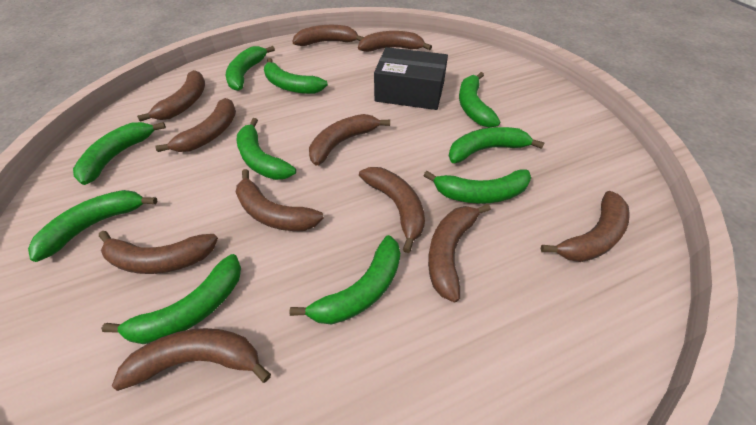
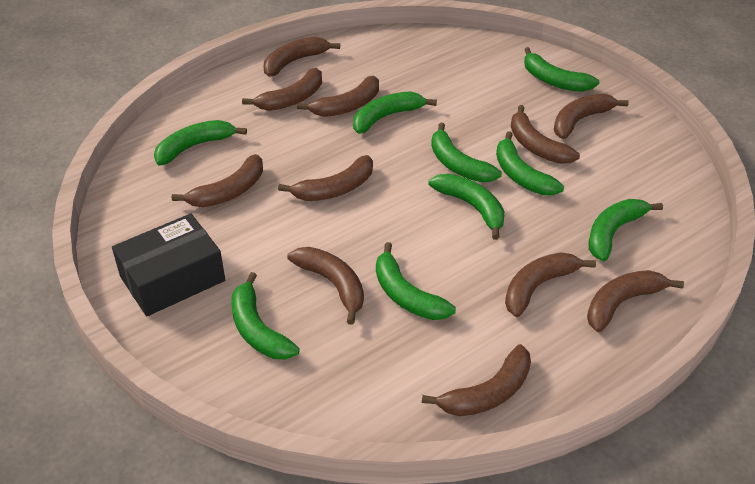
green banana: [28,190,158,262] [73,122,166,185] [101,254,241,344] [226,46,275,91] [236,118,296,180] [264,58,328,94] [289,235,400,324] [423,169,531,204] [449,127,545,163] [459,72,500,128] = 10 -> [154,120,247,166] [231,272,300,359] [353,91,437,134] [376,242,456,320] [429,174,505,240] [431,123,502,182] [496,131,564,195] [524,47,599,92] [589,199,663,261] = 9

